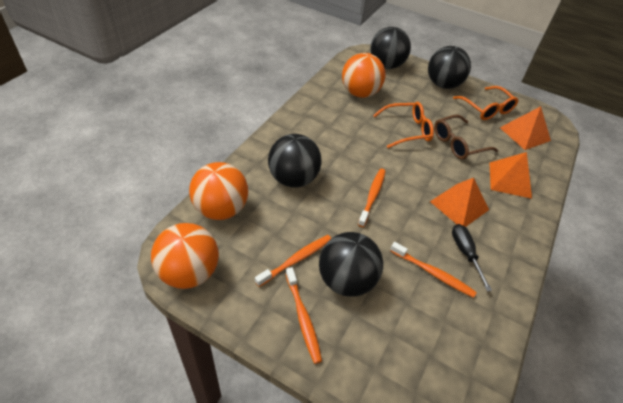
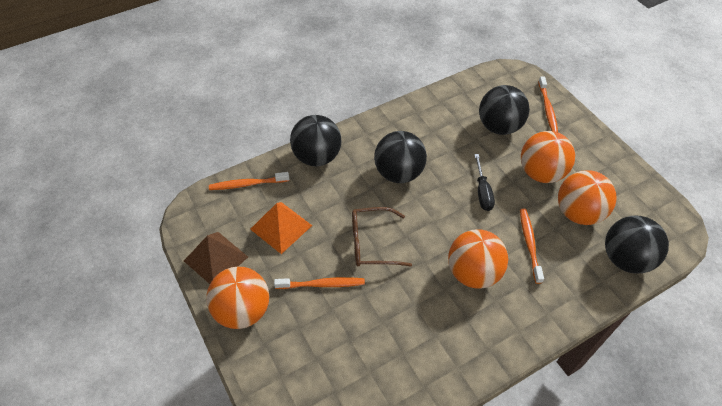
brown pyramid: none = 0 -> [184,232,248,284] = 1
orange ball: [151,223,219,289] [189,162,248,220] [342,53,385,98] = 3 -> [206,267,269,329] [448,229,508,289] [521,131,575,183] [558,170,616,225] = 4
orange glasses: [373,102,434,148] [453,86,518,120] = 2 -> none = 0
orange pyramid: [430,178,489,227] [489,152,532,199] [500,106,551,150] = 3 -> [250,202,312,254] = 1

